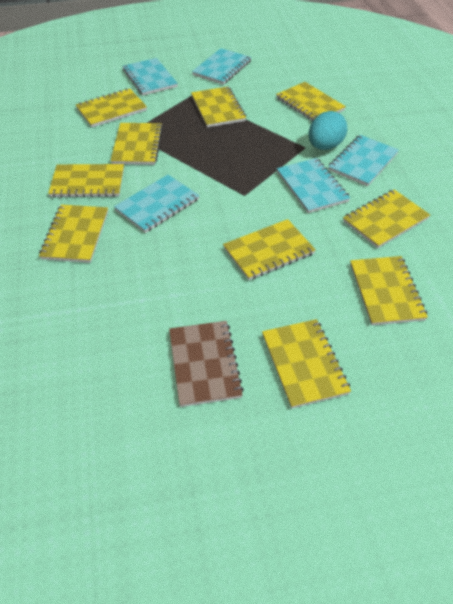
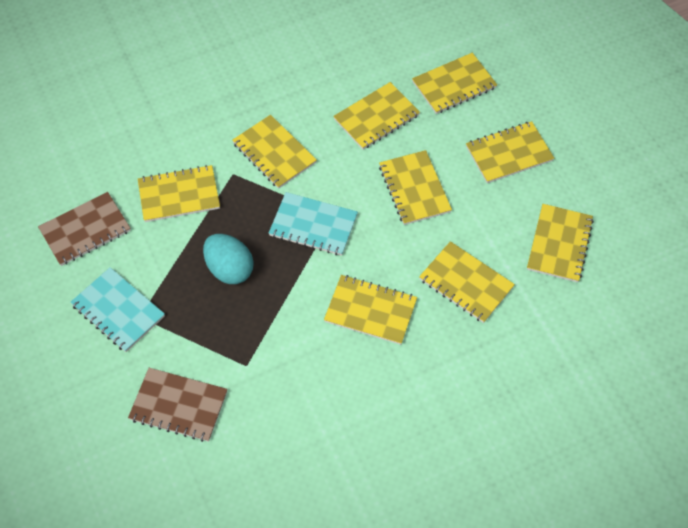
brown notebook: [169,321,244,407] = 1 -> [38,192,131,266] [128,368,228,442] = 2
turquoise notebook: [114,175,199,233] [123,58,178,95] [192,48,251,85] [277,158,350,213] [328,135,399,186] = 5 -> [70,267,165,352] [269,192,358,256] = 2
yellow notebook: [39,204,108,263] [48,164,124,197] [76,88,147,127] [110,123,163,165] [191,87,246,127] [223,219,316,280] [262,319,351,408] [276,82,346,122] [343,189,430,248] [350,256,428,325] = 10 -> [138,165,220,222] [232,115,317,189] [324,275,417,345] [333,82,420,150] [379,150,452,225] [412,53,497,114] [419,241,515,323] [466,121,554,183] [527,204,594,282] = 9

